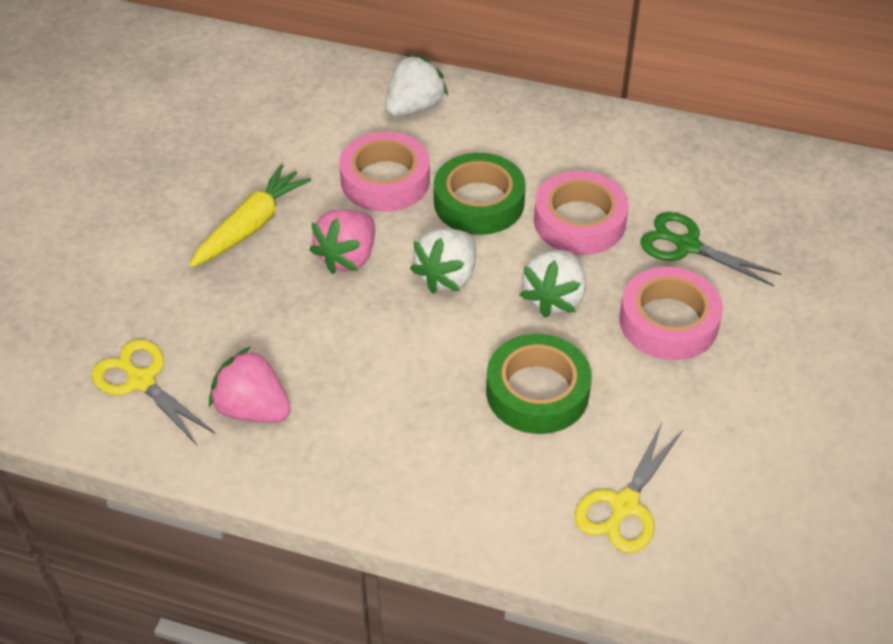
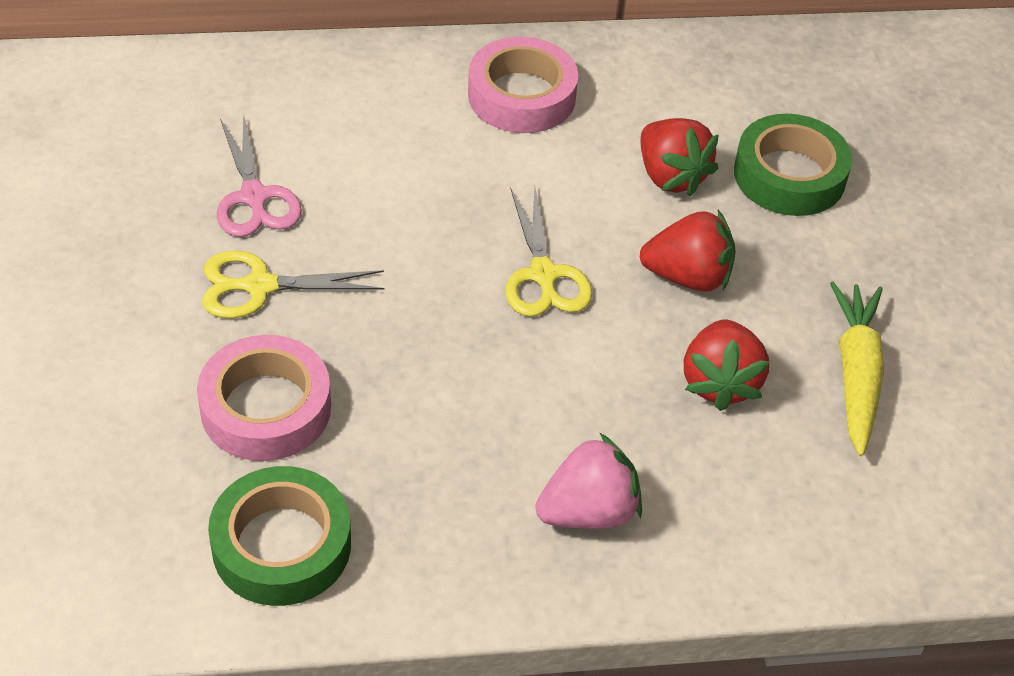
green scissors: [640,212,781,286] = 1 -> none = 0
pink scissors: none = 0 -> [217,113,302,237] = 1
pink strawberry: [209,347,291,423] [310,210,375,274] = 2 -> [535,433,642,529] = 1
pink tape: [339,132,430,212] [534,171,629,255] [619,267,723,360] = 3 -> [197,335,331,461] [468,37,578,133] = 2
red strawberry: none = 0 -> [640,210,736,292] [641,118,719,196] [684,320,770,411] = 3
white strawberry: [385,54,448,117] [410,229,476,294] [520,250,586,317] = 3 -> none = 0

